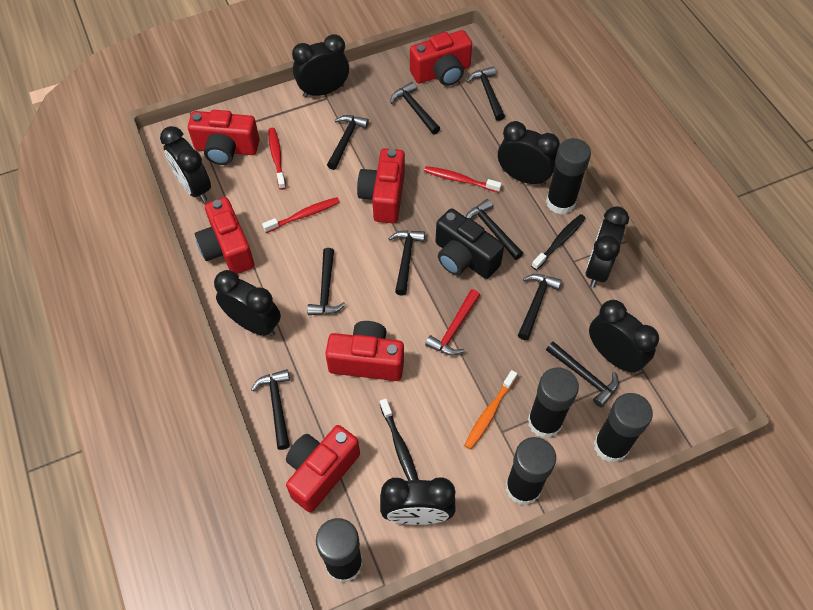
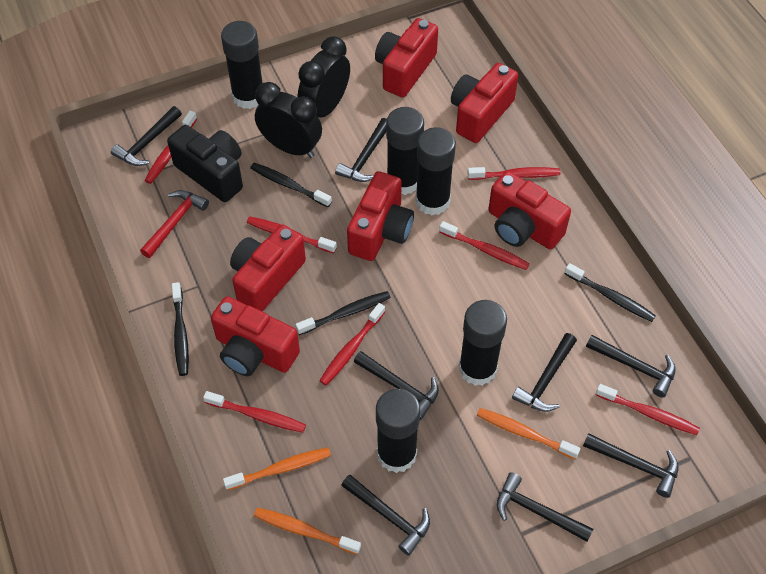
black clock: [160,126,211,202] [214,270,281,337] [292,34,349,98] [380,477,456,525] [498,121,560,186] [586,206,629,287] [589,300,659,374] = 7 -> [255,82,322,158] [298,36,350,118] = 2
black hammer: [251,369,290,450] [307,248,346,315] [327,115,369,170] [388,230,425,296] [390,82,440,134] [466,66,505,121] [466,199,523,260] [518,274,562,340] [546,341,619,408] = 9 -> [111,106,182,166] [335,118,387,182] [341,475,430,556] [354,351,439,420] [497,472,593,542] [512,333,577,412] [583,433,679,498] [586,335,676,398] = 8
black toothbrush: [380,399,419,481] [531,214,586,270] = 2 -> [172,282,189,376] [250,163,332,207] [295,291,391,335] [565,263,656,322] = 4
orange toothbrush: [464,370,517,450] = 1 -> [223,447,331,490] [254,508,361,554] [477,408,580,459] = 3
red toothbrush: [262,197,340,233] [268,128,286,190] [424,166,502,192] = 3 -> [144,111,197,184] [203,391,306,433] [247,217,337,253] [319,303,385,385] [439,221,530,270] [468,167,560,180] [596,384,700,435] = 7

